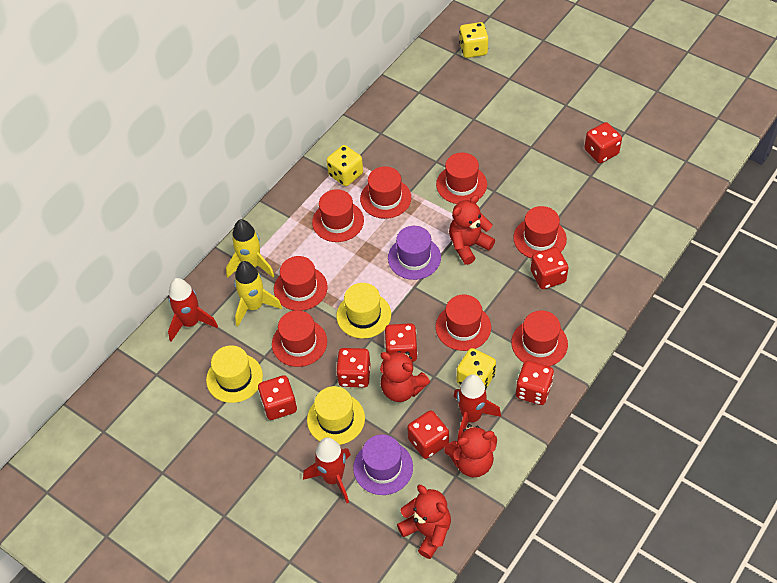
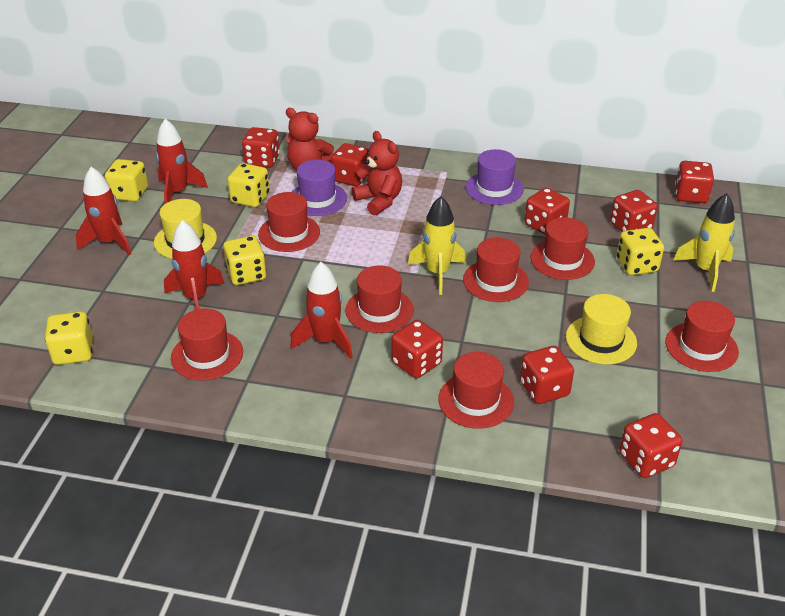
red dice: [258,375,297,420] [336,348,371,388] [385,323,418,362] [407,410,449,459] [516,361,554,405] [531,247,568,289] [584,122,622,163] = 7 -> [242,127,280,168] [331,143,369,186] [392,320,443,378] [520,346,574,404] [524,188,570,235] [610,190,658,232] [619,413,682,478] [675,161,714,203] = 8
red hat: [272,310,327,367] [274,256,327,311] [312,189,364,242] [360,166,411,219] [436,153,487,204] [436,295,491,351] [511,311,568,367] [513,206,567,258] = 8 -> [171,308,243,381] [258,192,320,252] [345,265,414,333] [439,352,514,429] [463,238,529,302] [531,217,595,280] [665,301,739,372] = 7
red rocket: [168,278,218,341] [303,438,351,503] [454,374,501,439] = 3 -> [76,167,131,255] [156,119,208,204] [164,220,225,309] [290,262,353,359] = 4
red teddy bear: [380,351,430,402] [397,485,451,559] [444,424,497,477] [449,195,495,265] = 4 -> [286,108,334,171] [351,131,402,216] = 2
yellow dice: [327,145,363,186] [457,348,496,390] [459,22,488,58] = 3 -> [45,311,93,365] [105,159,148,202] [223,236,266,285] [228,163,270,207] [616,228,664,275] = 5
yellow hat: [206,345,263,403] [307,386,365,445] [336,283,391,339] = 3 -> [154,199,217,259] [566,294,637,364] = 2

